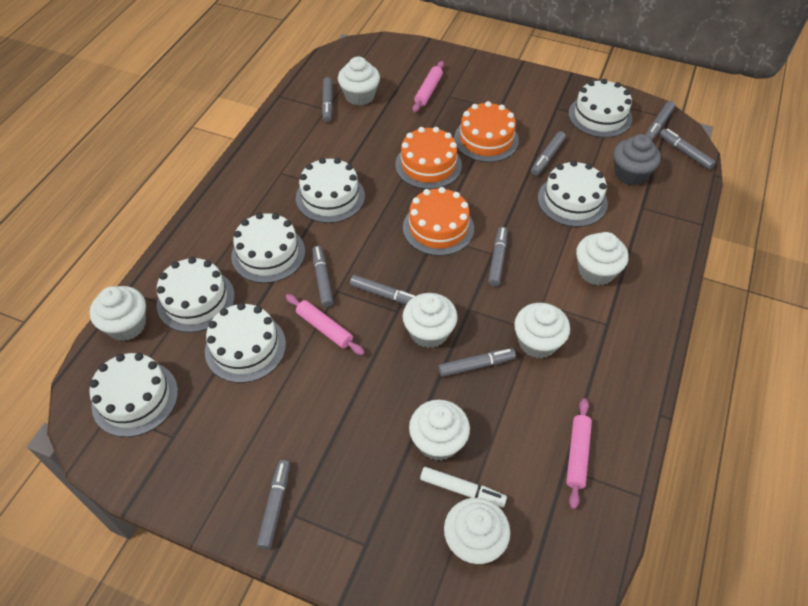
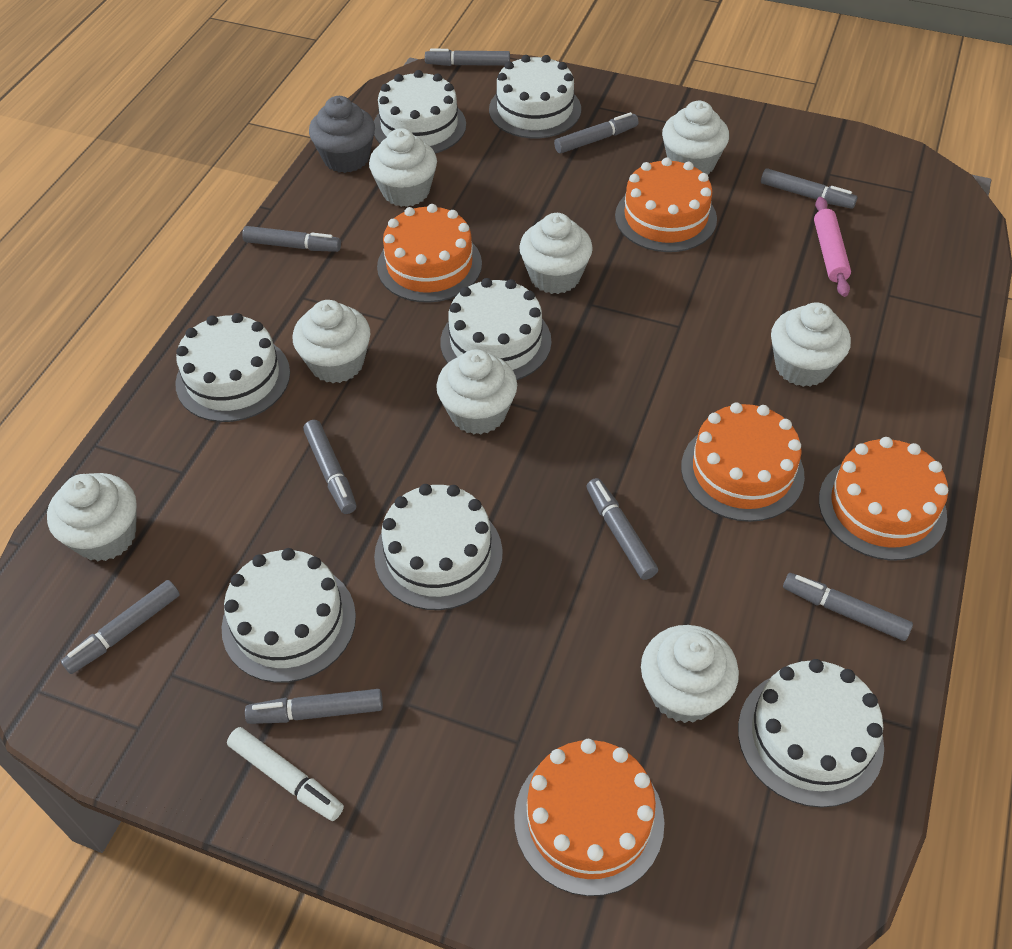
orange cake: [395,127,462,189] [403,187,474,256] [454,101,519,162] = 3 -> [377,204,482,302] [514,739,665,896] [615,157,717,252] [681,402,805,522] [819,437,948,561] = 5
pink rolling pin: [285,294,365,355] [412,61,444,113] [566,398,592,509] = 3 -> [814,197,851,297] = 1
white cupcake: [90,286,146,341] [338,56,380,106] [403,293,458,348] [409,400,470,461] [444,498,510,564] [514,303,570,358] [576,232,629,285] = 7 -> [47,473,137,561] [293,300,370,383] [369,128,437,207] [436,350,517,435] [519,213,593,294] [641,625,739,723] [662,101,729,175] [771,303,851,387] = 8

